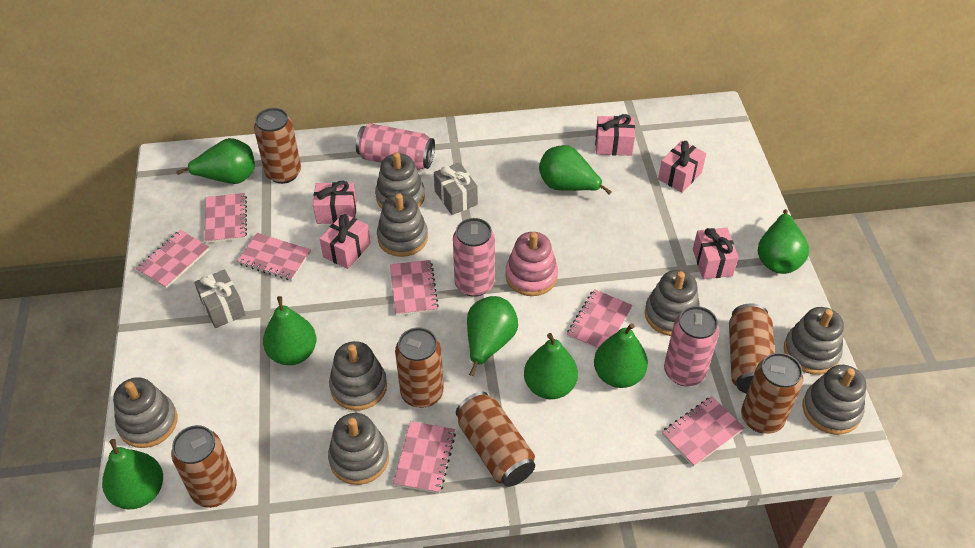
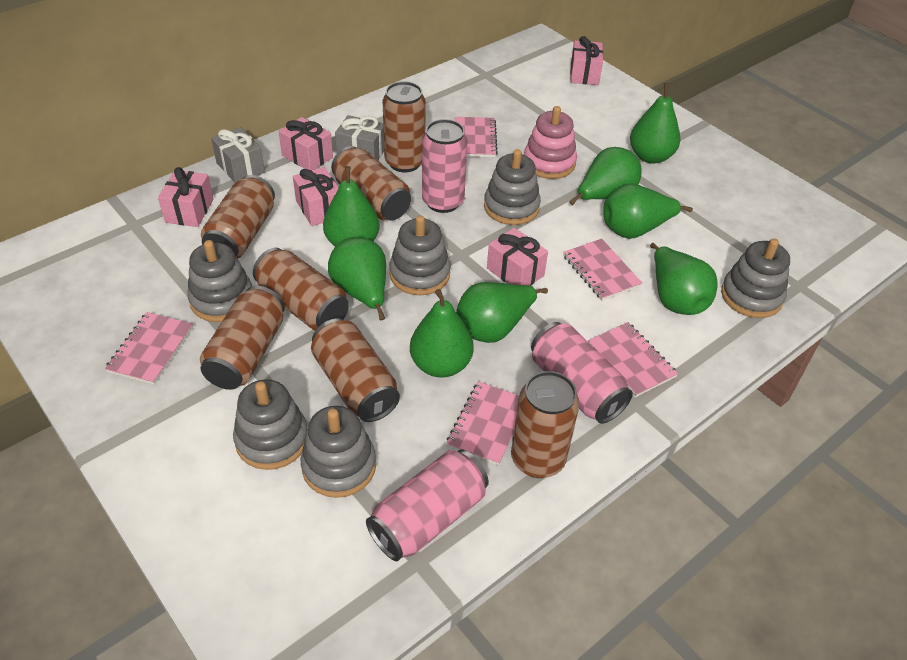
brown can: [171,425,237,508] [254,108,301,184] [395,327,444,408] [456,392,535,487] [729,303,775,394] [741,353,803,434] = 6 -> [200,286,285,390] [201,175,275,259] [253,248,349,331] [311,318,400,422] [331,146,411,221] [383,81,426,172] [511,371,579,478] = 7
grey stacking toy: [113,377,177,448] [328,413,389,485] [329,341,387,411] [375,152,425,208] [377,193,428,257] [645,270,699,336] [784,307,844,375] [802,365,866,435] = 8 -> [187,240,252,322] [233,380,308,470] [301,406,376,498] [389,215,451,295] [484,149,541,225] [721,238,790,318] = 6
pink notebook: [136,230,210,289] [204,193,247,243] [237,233,311,281] [390,260,439,316] [393,421,456,494] [567,289,633,350] [662,396,745,467] = 7 -> [105,312,193,385] [446,381,519,466] [455,117,498,157] [563,239,642,301] [588,322,678,397] = 5

